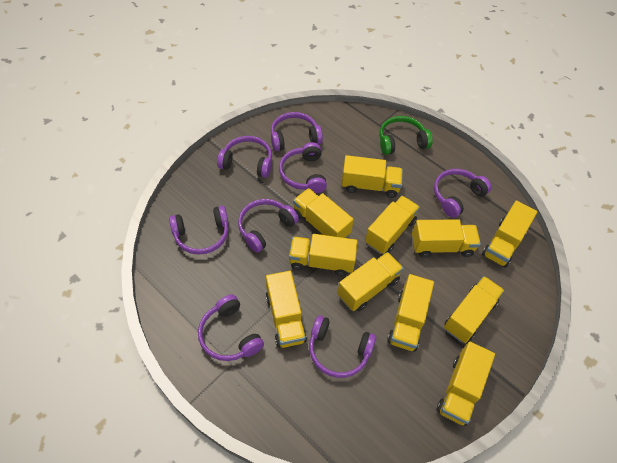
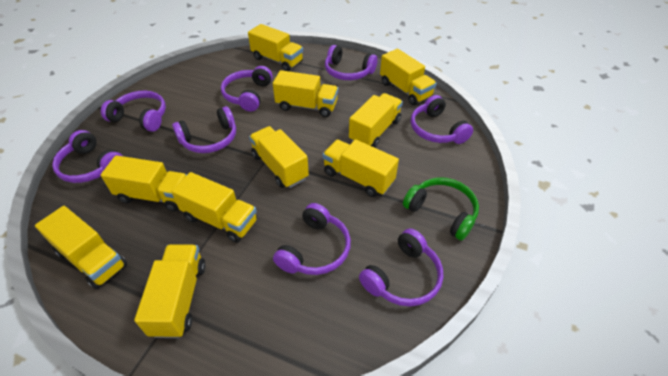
yellow truck: [266,271,307,348] [289,234,358,276] [293,188,354,238] [337,252,404,311] [341,155,403,198] [365,196,420,254] [387,274,434,352] [412,219,481,258] [437,342,495,426] [444,276,504,343] [482,200,537,268] = 11 -> [35,206,127,289] [101,155,187,211] [134,244,206,338] [171,172,257,243] [248,24,303,71] [249,126,309,188] [273,70,338,117] [323,139,399,197] [349,93,403,148] [380,49,437,105] = 10

